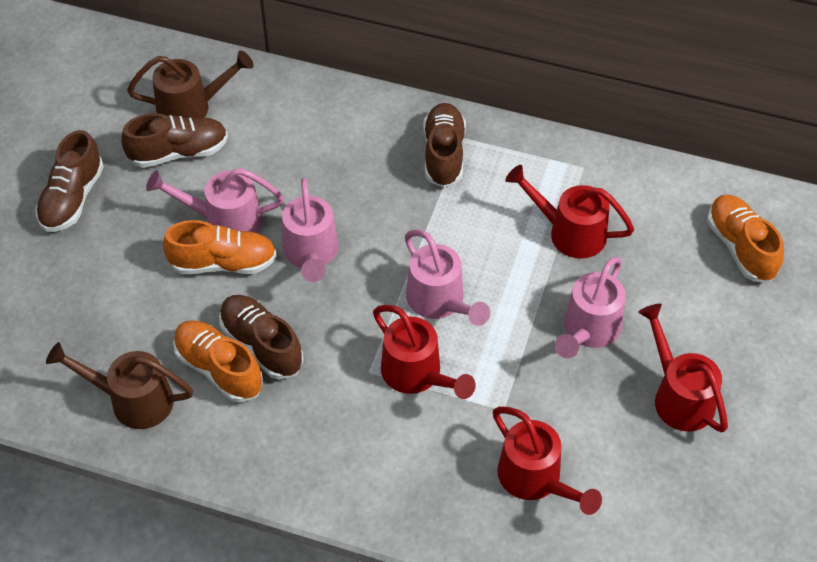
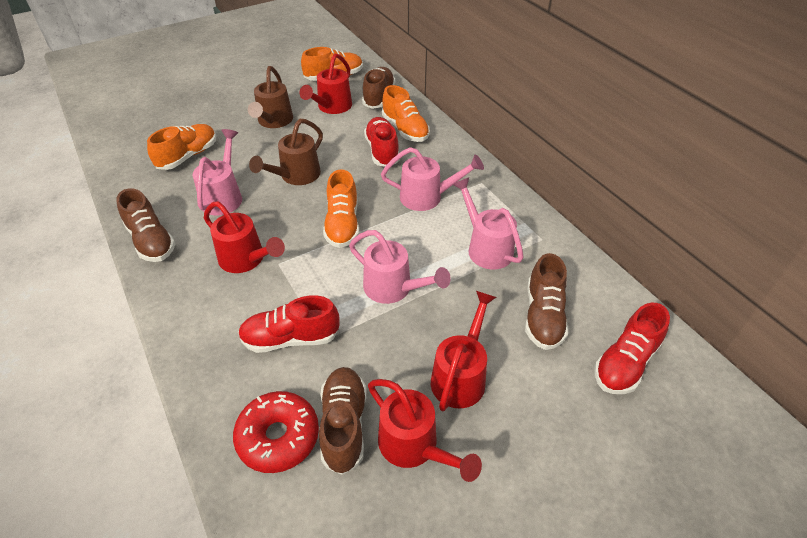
orange shoe: [163,220,277,274] [173,320,263,403] [707,195,784,282] = 3 -> [147,124,216,170] [301,47,363,81] [323,169,359,248] [382,85,430,142] = 4
red donut: none = 0 -> [233,391,319,473] = 1
red shoe: none = 0 -> [238,295,339,353] [364,117,400,167] [594,303,670,394] = 3

